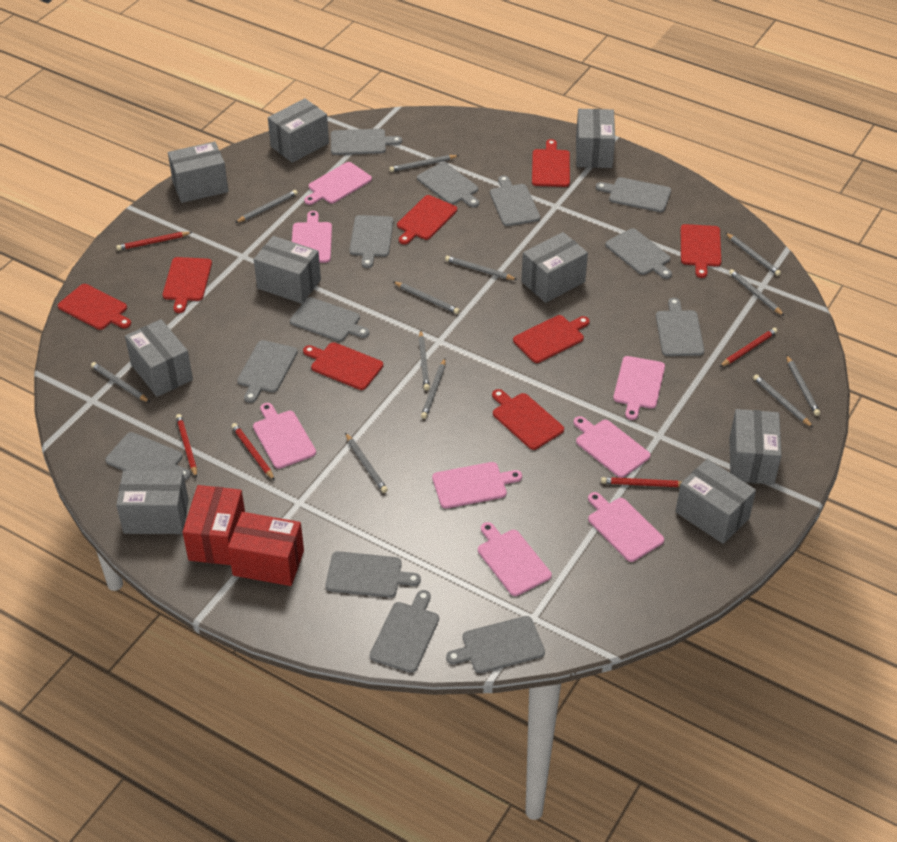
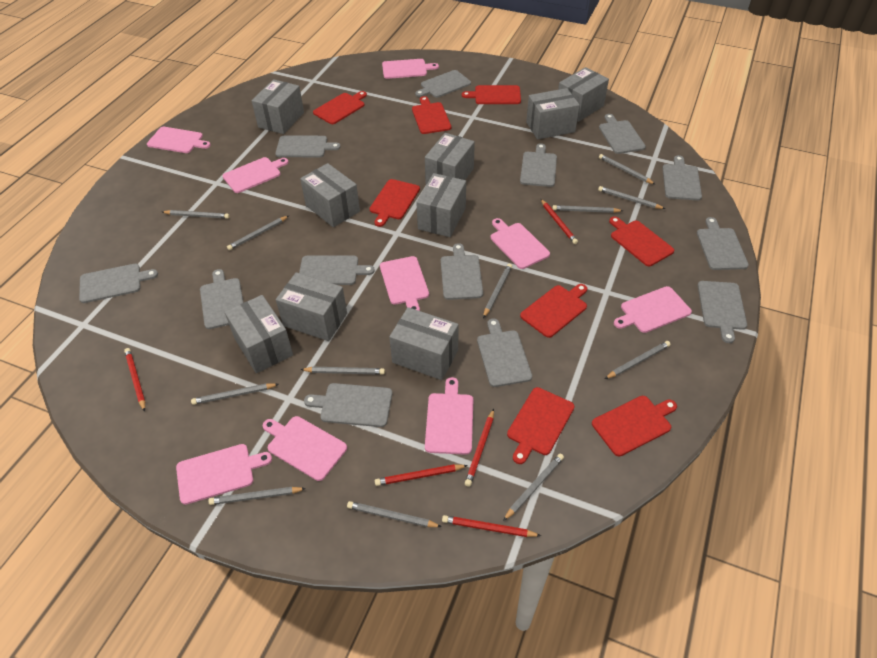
pink cutting board: [253,403,316,469] [292,211,332,263] [304,162,372,205] [432,462,522,509] [478,522,552,596] [573,416,651,478] [588,492,664,562] [613,356,665,420] = 8 -> [147,127,211,153] [176,444,272,505] [222,157,288,193] [263,416,347,481] [380,256,429,311] [382,59,439,79] [425,377,474,455] [491,218,550,269] [614,286,692,333] = 9
red box: [183,485,245,565] [228,512,304,586] = 2 -> none = 0

